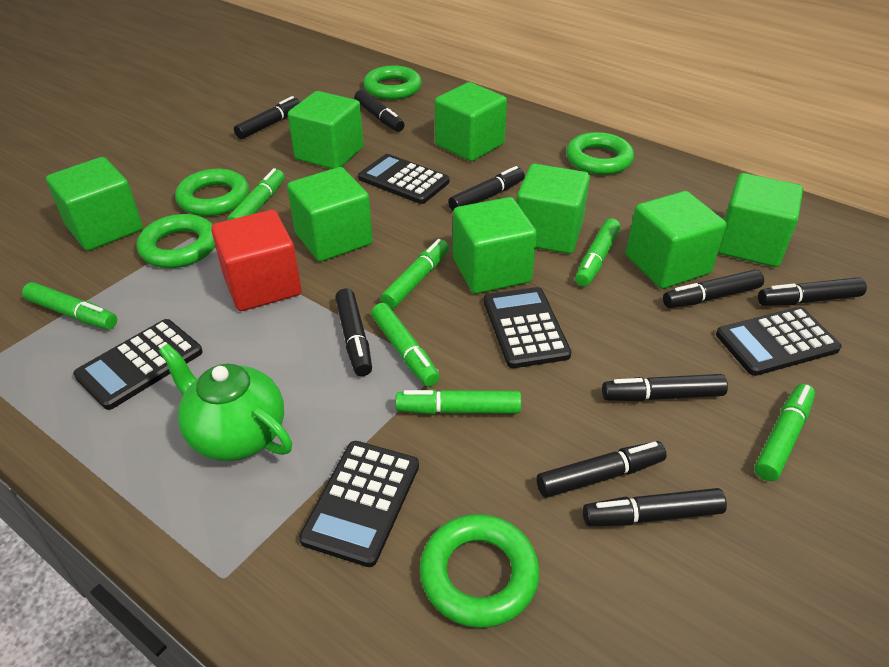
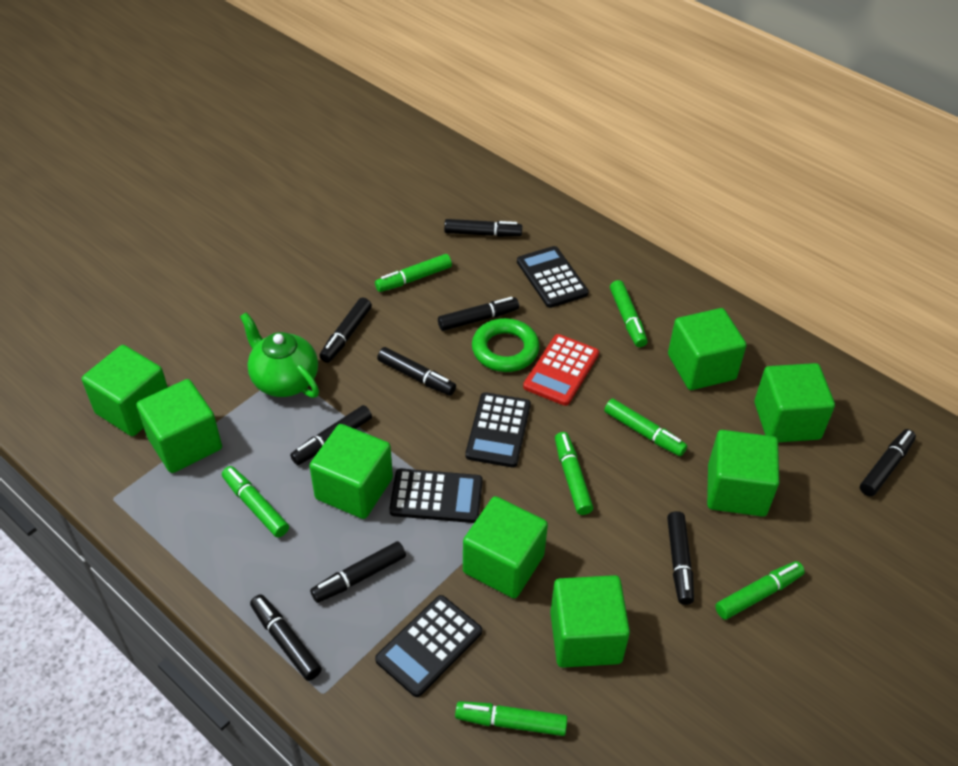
black calculator: [73,319,203,410] [299,441,419,567] [358,154,450,204] [484,287,571,368] [716,307,842,376] = 5 -> [375,595,482,697] [389,469,483,523] [465,392,531,468] [517,246,589,308] = 4
green ring: [137,214,215,268] [175,169,249,216] [363,65,422,100] [420,514,540,628] [566,132,634,175] = 5 -> [472,318,540,372] = 1
red calculator: none = 0 -> [523,334,599,406] = 1
red cube: [211,210,301,311] = 1 -> none = 0

